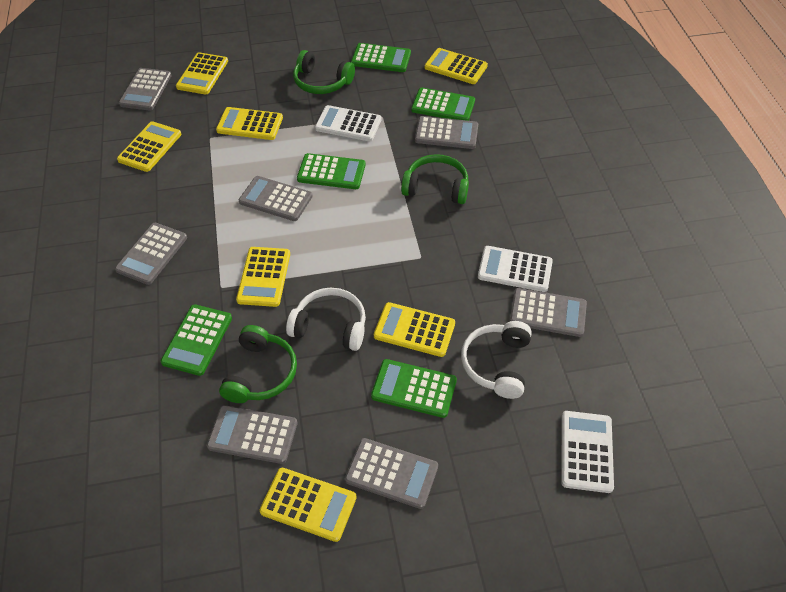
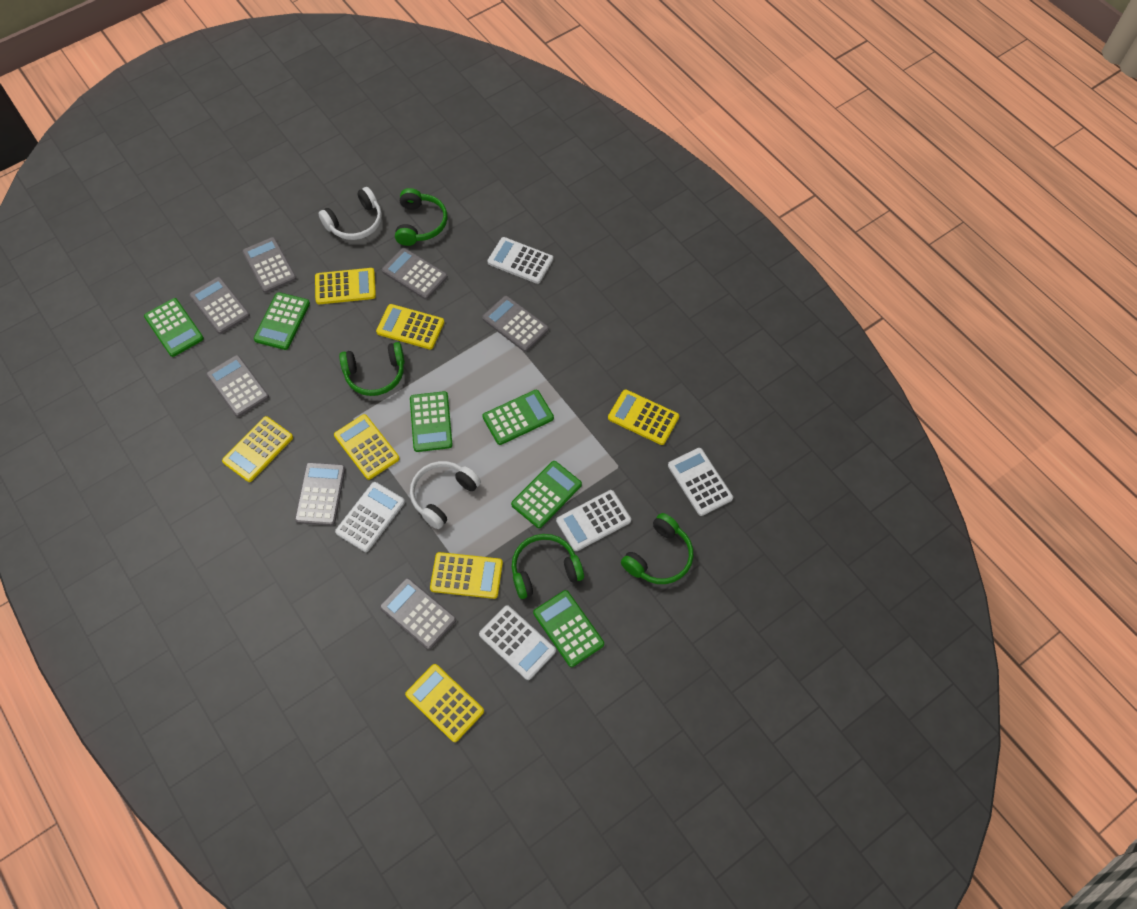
green calculator: [161,304,232,376] [297,153,365,189] [351,43,411,72] [371,359,457,418] [411,87,475,121] = 5 -> [144,298,204,357] [254,292,310,350] [410,391,453,452] [483,390,554,445] [511,461,582,528] [533,590,604,667] = 6
green headphones: [219,325,297,403] [293,50,355,94] [401,154,469,204] = 3 -> [339,342,405,396] [395,188,447,246] [512,534,584,599] [621,513,694,584] = 4
white calculator: [315,105,382,141] [478,246,553,292] [561,411,614,493] = 3 -> [335,482,405,552] [479,606,556,680] [487,237,553,284] [556,490,631,551] [668,448,733,516] = 5

